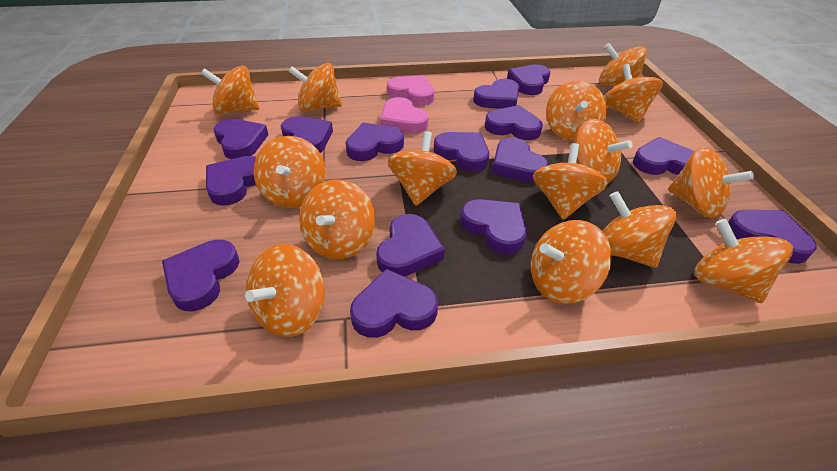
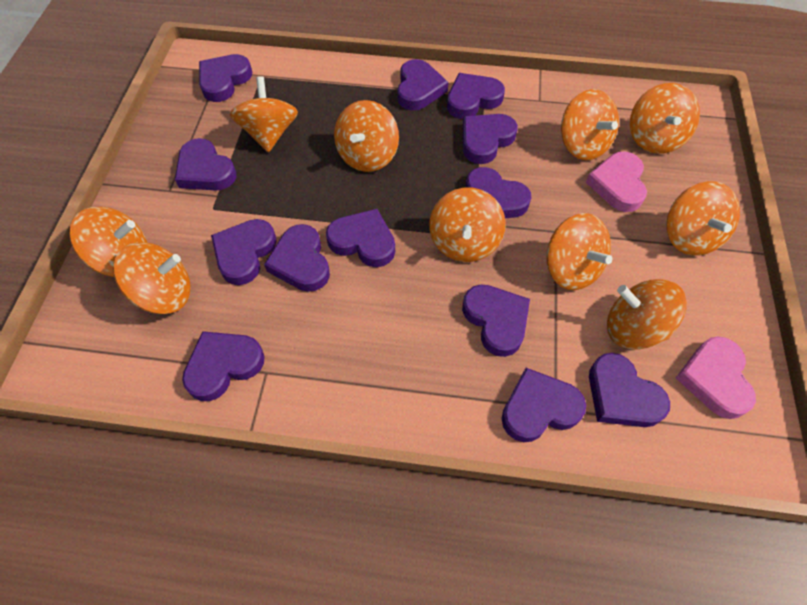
orange spinning top: [201,65,259,114] [245,244,325,337] [253,136,326,208] [288,63,342,112] [299,179,375,259] [388,131,457,206] [531,220,612,304] [533,143,608,220] [546,81,607,141] [568,119,633,183] [599,43,647,86] [603,191,677,268] [604,64,663,123] [668,147,754,218] [694,219,793,303] = 15 -> [70,207,147,277] [113,242,191,314] [229,76,298,152] [334,100,399,172] [429,188,506,262] [547,213,613,290] [561,89,619,160] [607,279,687,350] [630,83,700,154] [666,181,740,256] = 10
purple heart: [162,240,239,311] [206,156,256,206] [214,119,269,159] [281,116,333,153] [346,123,404,161] [350,269,438,338] [376,214,445,276] [434,132,489,172] [460,199,527,254] [473,79,520,109] [485,105,543,140] [492,138,548,183] [507,64,550,95] [633,137,694,175] [728,210,817,264] = 15 -> [175,138,236,190] [182,331,265,401] [199,54,252,102] [211,219,277,285] [264,224,330,292] [326,209,395,267] [397,59,449,110] [447,73,505,119] [462,285,530,357] [463,114,518,164] [465,167,531,219] [501,368,586,442] [589,353,670,427] = 13

